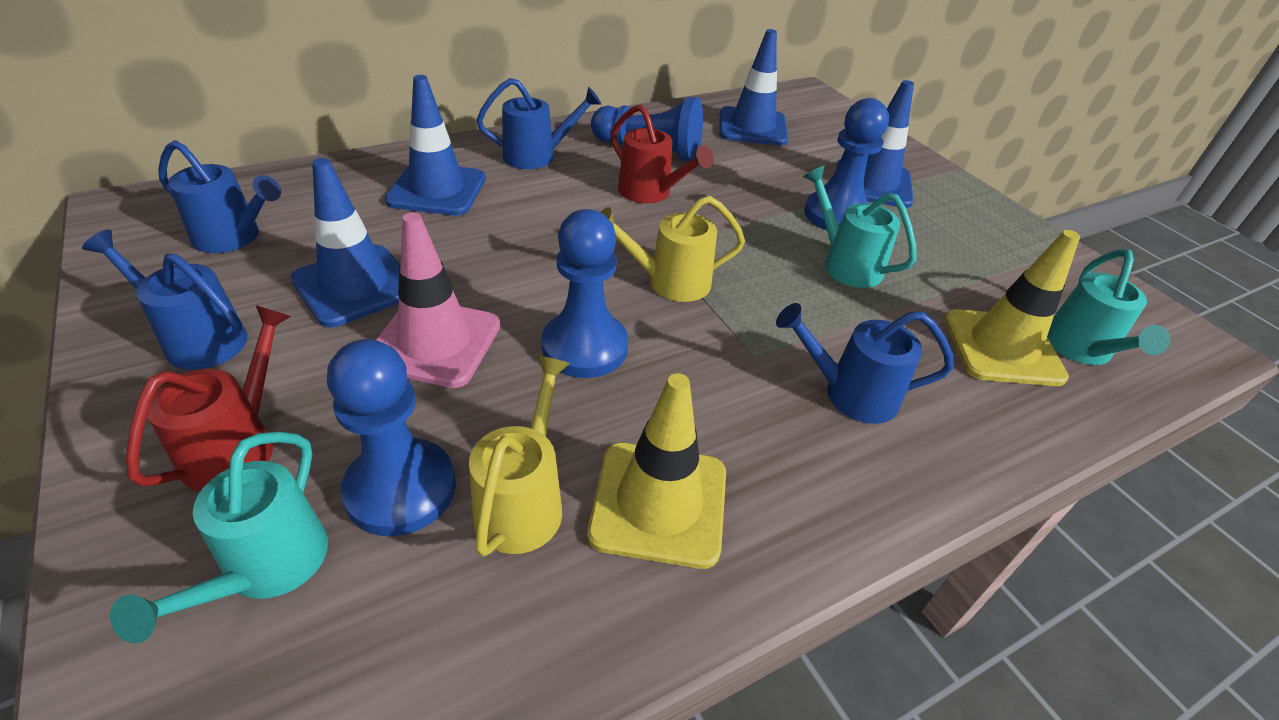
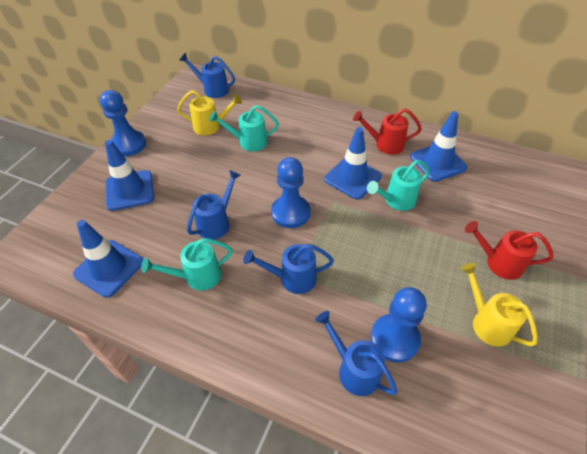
blue pawn: [327,339,456,536] [542,209,628,378] [591,97,703,162] [804,98,889,230] = 4 -> [100,90,146,156] [271,157,311,228] [371,287,427,363] = 3
pink traffic cone: [376,212,501,388] = 1 -> none = 0
yellow traffic cone: [587,373,726,569] [944,230,1080,386] = 2 -> none = 0

